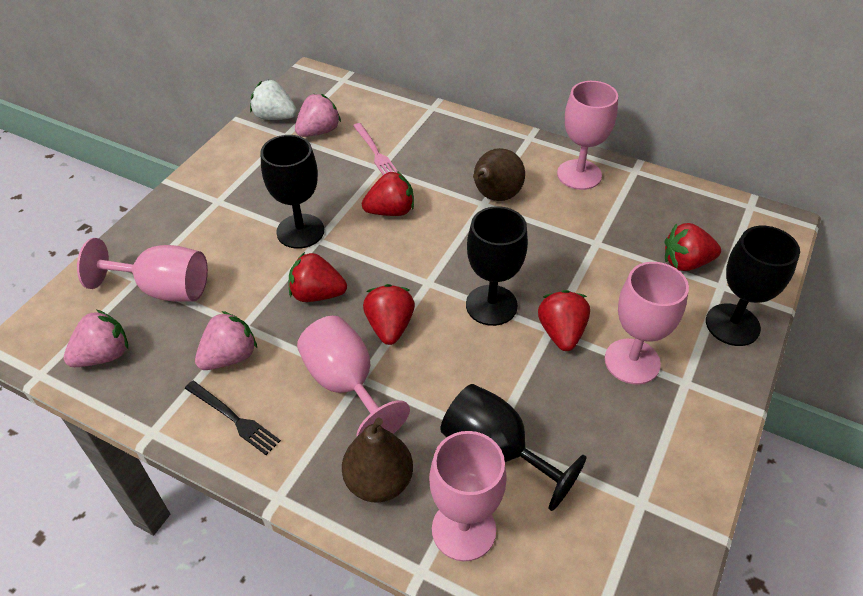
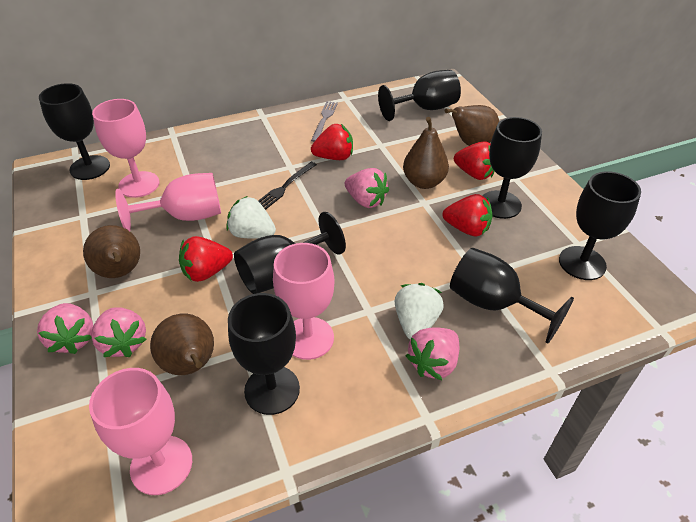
black goblet: [260,135,324,249] [440,384,586,511] [466,206,528,326] [706,226,800,346] = 4 -> [39,83,110,180] [228,293,300,415] [234,212,346,294] [378,70,461,121] [450,248,574,343] [482,117,542,219] [559,171,641,280] = 7
brown pear: [342,417,413,503] [473,148,525,201] = 2 -> [83,225,140,278] [150,314,214,375] [403,117,449,189] [445,105,499,146] = 4
grey fork: none = 0 -> [311,101,338,142] = 1
pink fork: [353,123,397,175] = 1 -> none = 0
pink goblet: [77,238,208,302] [297,316,410,436] [429,431,507,561] [557,81,618,190] [605,262,689,384] = 5 -> [89,368,192,495] [92,99,160,198] [115,173,221,231] [273,243,335,360] = 4
pink strawberry: [64,310,128,367] [195,311,257,370] [295,94,341,137] = 3 -> [37,303,93,354] [91,307,147,357] [345,168,389,208] [406,327,459,380] = 4
red strawberry: [288,252,347,302] [362,171,414,216] [363,284,415,345] [538,290,590,351] [665,223,721,271] = 5 -> [179,236,233,282] [311,124,353,160] [442,194,492,237] [454,141,495,180] = 4
white strawberry: [250,80,297,120] = 1 -> [226,196,276,239] [395,283,444,339] = 2

